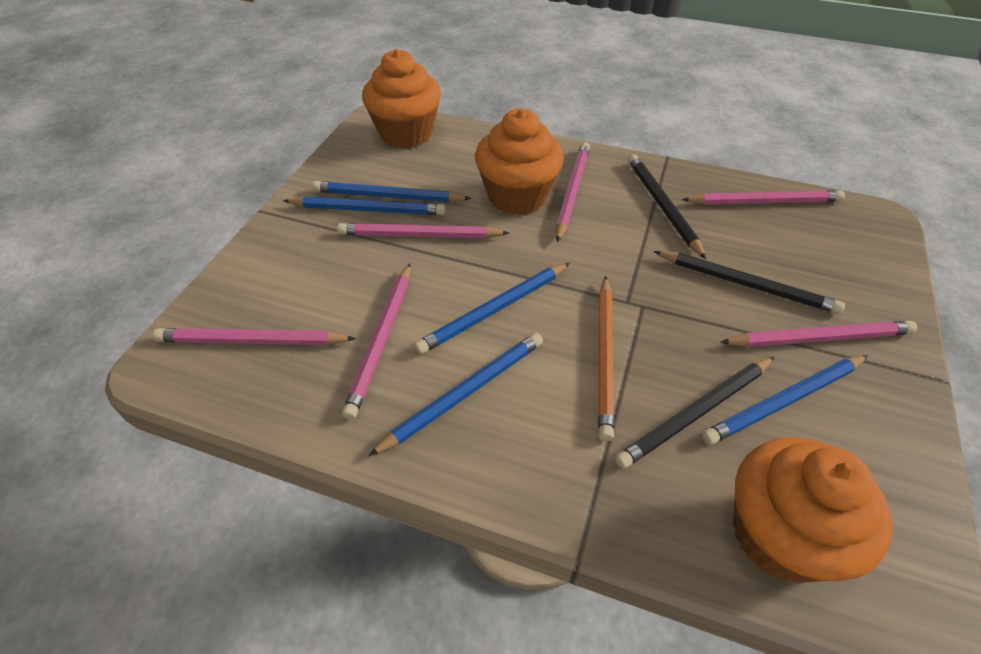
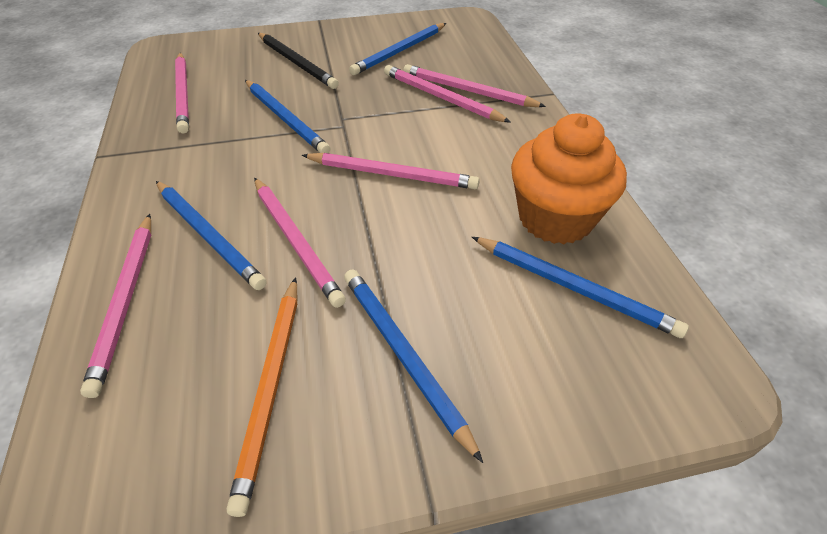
black pencil: [615,357,774,469] [628,154,706,259] [653,251,845,314] = 3 -> [258,33,339,89] = 1
orange cupcake: [362,49,441,148] [475,109,564,215] [733,437,893,583] = 3 -> [511,113,627,244] = 1

